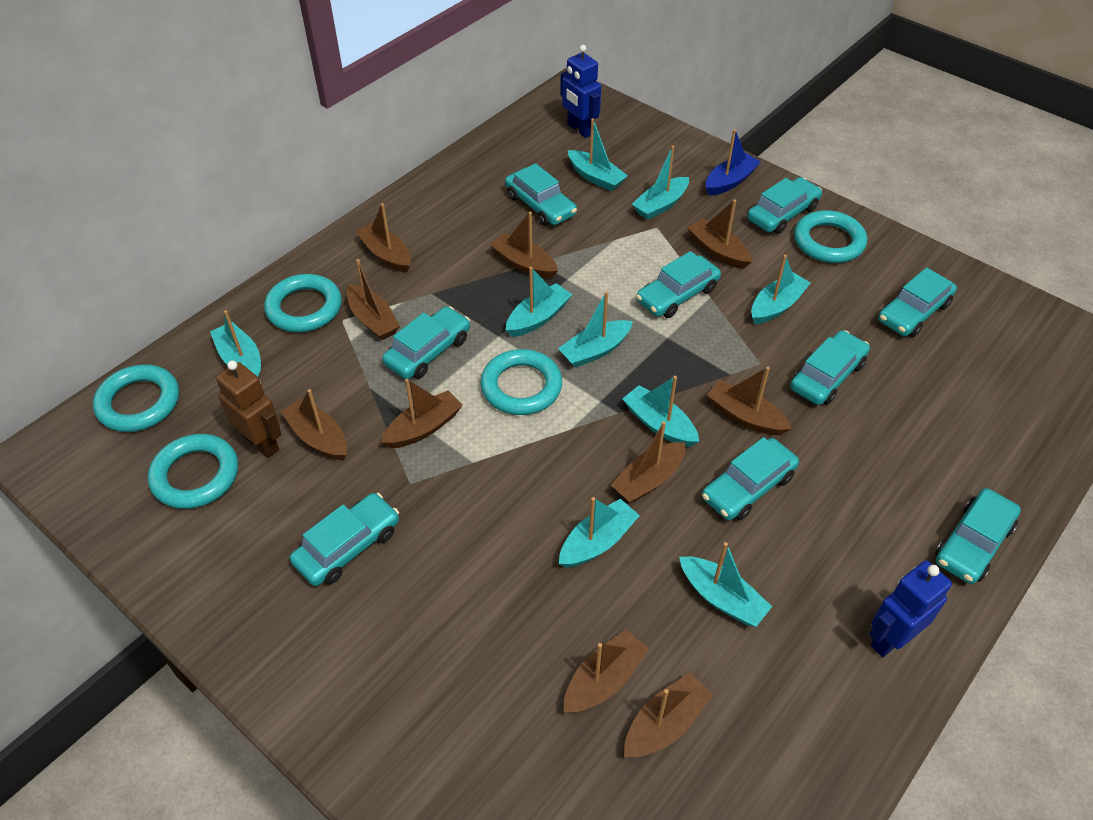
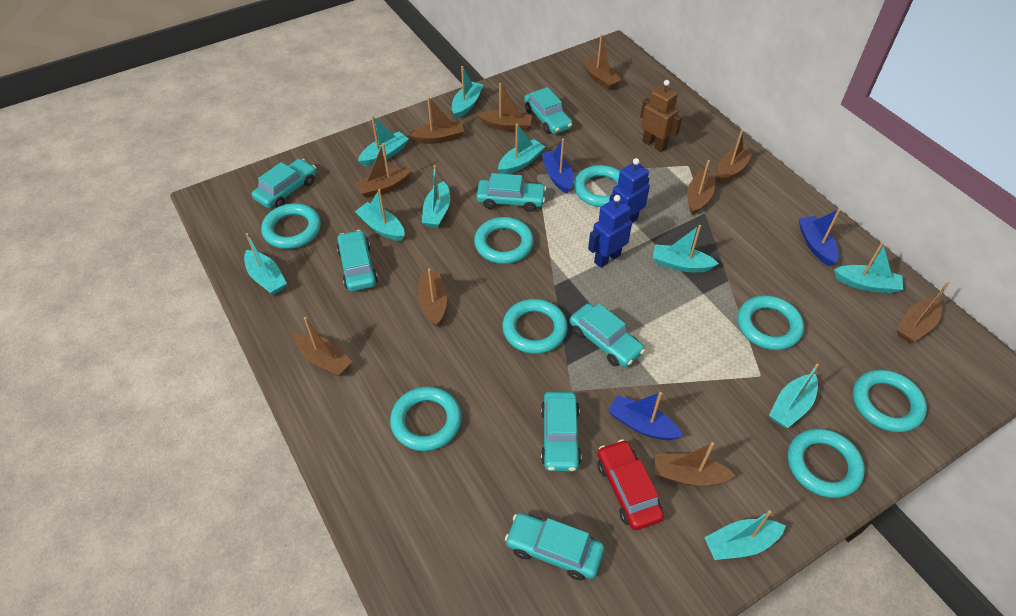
blue boat: [706,129,761,196] = 1 -> [541,139,573,194] [608,392,683,440] [799,209,840,266] = 3
red car: none = 0 -> [597,439,664,531] = 1
turquoise boat: [210,310,261,378] [506,267,572,337] [558,291,633,368] [559,497,640,568] [568,118,628,191] [623,376,699,447] [632,146,689,220] [679,542,772,627] [751,255,810,324] = 9 -> [244,233,287,295] [355,189,405,241] [358,115,409,166] [422,165,450,228] [452,66,483,119] [498,123,545,174] [653,225,719,272] [704,510,786,560] [769,364,819,428] [834,242,903,294] = 10
turquoise car: [290,493,399,586] [382,306,470,379] [505,163,577,226] [636,251,721,318] [702,437,799,520] [747,177,822,234] [790,330,870,405] [878,267,957,337] [935,488,1021,584] = 9 -> [252,159,317,208] [336,230,378,291] [476,173,546,212] [505,513,604,580] [524,87,572,134] [541,391,581,472] [569,303,645,367] = 7
turquoise ring: [93,364,179,432] [148,434,238,509] [264,274,342,332] [480,349,562,415] [794,210,867,263] = 5 -> [261,203,321,249] [390,386,462,451] [474,217,534,264] [502,299,568,354] [574,165,620,207] [737,295,804,350] [788,428,865,498] [853,369,927,432] = 8

